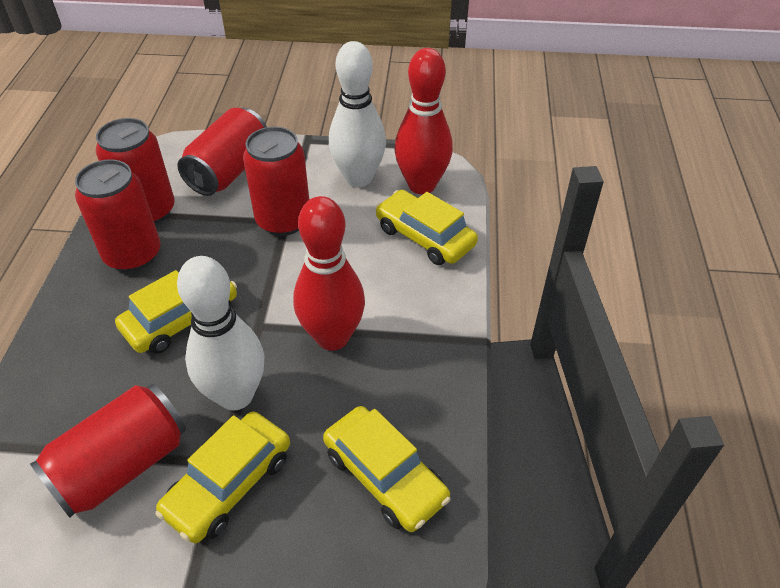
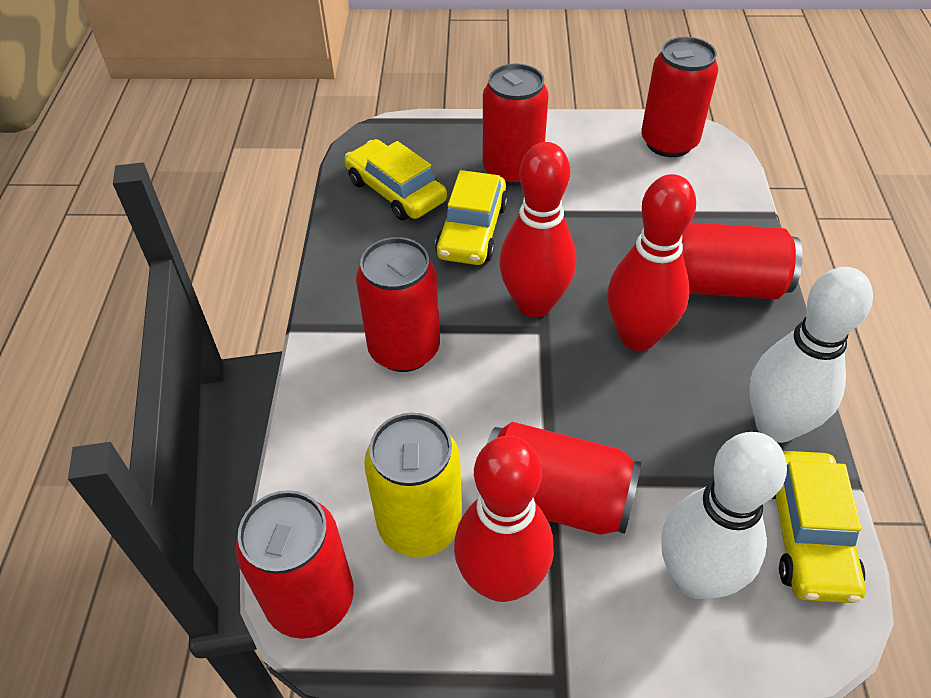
red bowling pin: [293,196,365,351] [394,48,453,194] = 2 -> [454,436,554,602] [499,142,576,318] [607,174,696,351] = 3
red can: [30,384,186,518] [75,159,161,272] [96,118,175,225] [177,108,267,196] [243,127,309,236] = 5 -> [235,490,354,639] [356,237,440,372] [483,63,549,186] [487,422,641,535] [641,37,718,157] [682,222,803,300] = 6
yellow can: none = 0 -> [364,413,462,557] = 1
yellow car: [115,270,237,354] [155,411,290,543] [323,406,451,532] [376,190,478,265] = 4 -> [345,139,447,220] [435,170,508,265] [772,451,866,603] = 3

